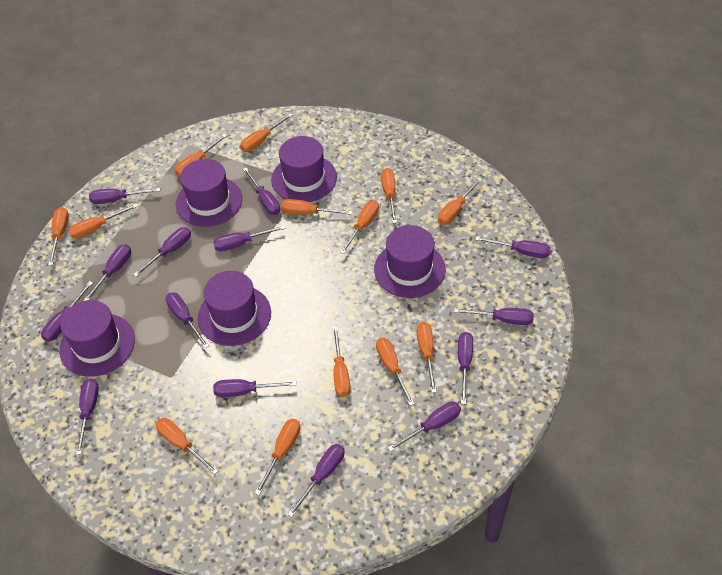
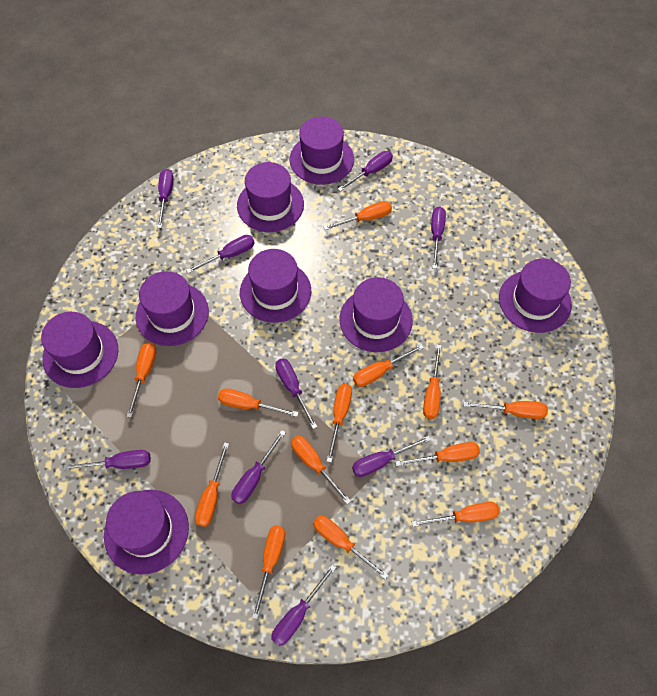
purple hat: [60,300,135,377] [176,159,242,227] [198,271,271,346] [271,136,337,202] [374,225,446,298] = 5 -> [41,312,118,388] [104,490,189,575] [136,271,209,346] [237,162,304,232] [240,249,311,323] [290,116,354,185] [339,277,413,352] [499,259,572,333] = 8
purple screwdriver: [41,281,93,342] [76,378,99,455] [83,244,131,301] [89,188,160,204] [133,227,191,277] [166,292,209,349] [213,225,286,251] [213,379,296,397] [243,167,280,215] [287,444,344,517] [388,401,461,452] [454,308,534,325] [458,332,473,404] [475,236,550,258] = 14 -> [63,450,151,470] [157,169,174,228] [186,235,255,273] [232,430,286,504] [271,564,336,646] [275,358,317,429] [338,151,393,191] [352,436,431,477] [431,207,446,269] = 9

